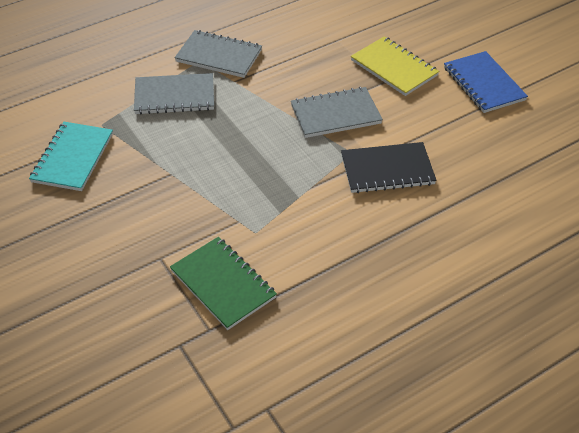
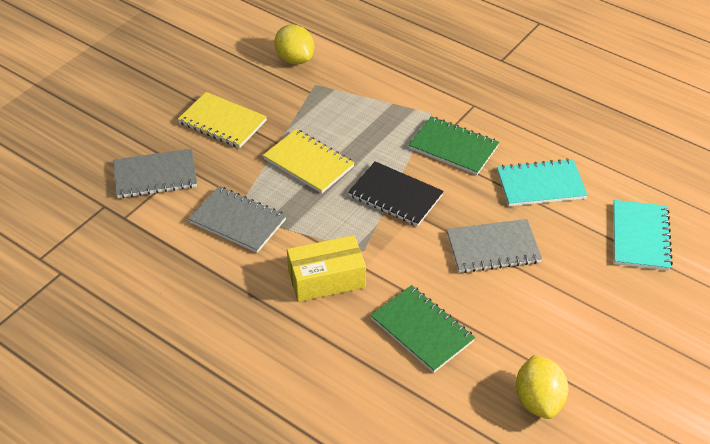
blue notebook: [444,51,528,113] = 1 -> none = 0
green notebook: [170,237,277,330] = 1 -> [370,285,475,373] [408,116,499,175] = 2
turquoise notebook: [29,122,113,191] = 1 -> [497,159,588,206] [614,200,673,271] = 2
yellow box: none = 0 -> [287,235,366,302] = 1
yellow lemon: none = 0 -> [274,24,314,65] [516,355,568,419] = 2
yellow notebook: [351,36,439,96] = 1 -> [178,92,267,148] [263,129,355,193] = 2

